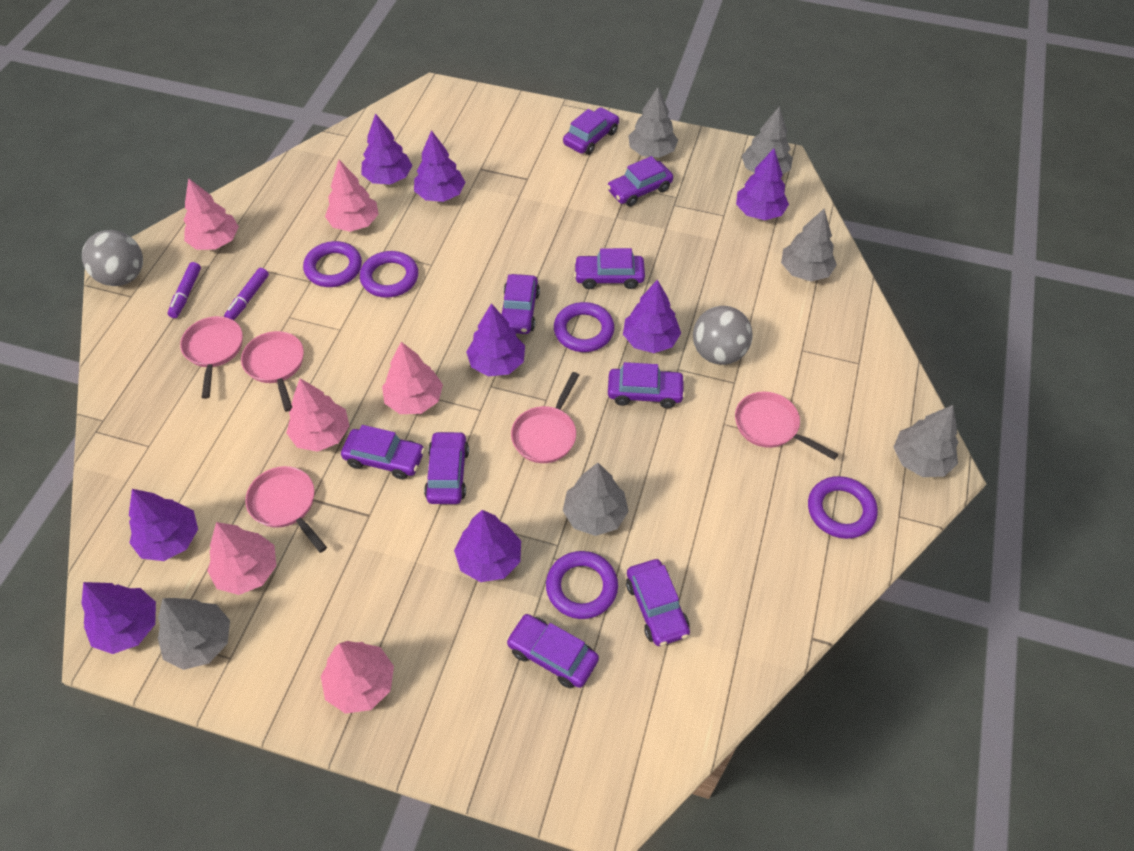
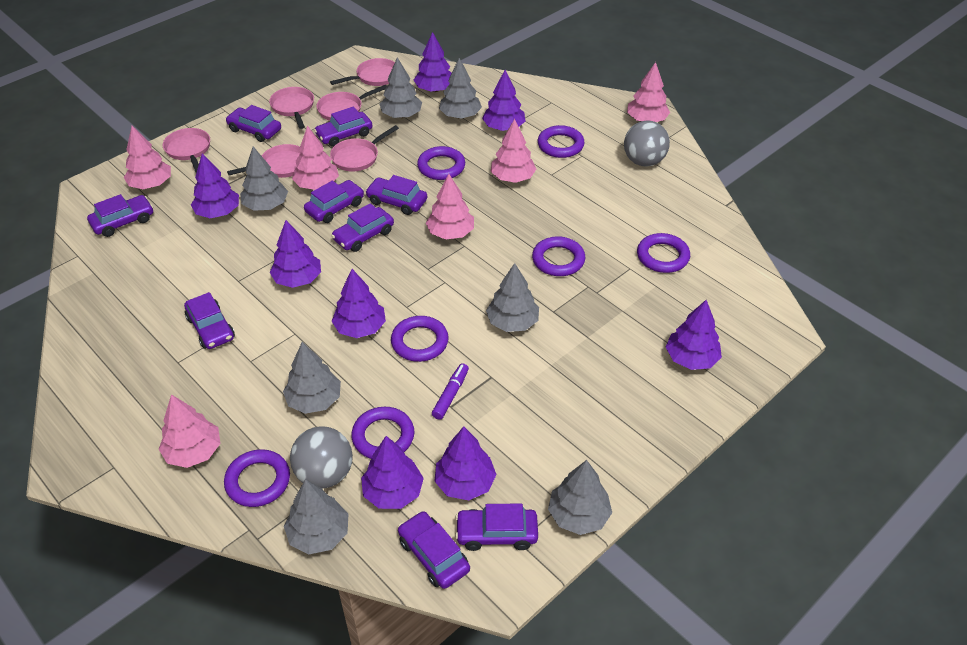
grey tree: [158,598,230,670] [563,463,629,536] [628,87,678,158] [742,107,793,174] [781,209,837,281] [894,405,958,477] = 6 -> [240,147,288,211] [283,342,341,414] [284,479,348,554] [380,57,422,118] [439,58,482,119] [486,263,539,332] [548,460,612,535] = 7
pink pan: [180,316,243,399] [241,331,304,412] [245,466,327,553] [511,372,579,463] [735,392,838,460] = 5 -> [163,128,210,173] [227,144,300,178] [269,87,314,129] [317,85,387,121] [330,58,395,86] [330,125,399,172] = 6
purple marker: [168,262,201,318] [224,268,269,320] = 2 -> [432,363,469,420] = 1
purple ring: [303,241,362,287] [360,251,418,298] [546,551,618,619] [554,302,614,352] [808,476,878,539] = 5 -> [224,449,290,507] [351,407,415,459] [391,316,449,362] [417,146,465,180] [532,236,585,276] [538,125,585,158] [637,233,690,273] = 7

